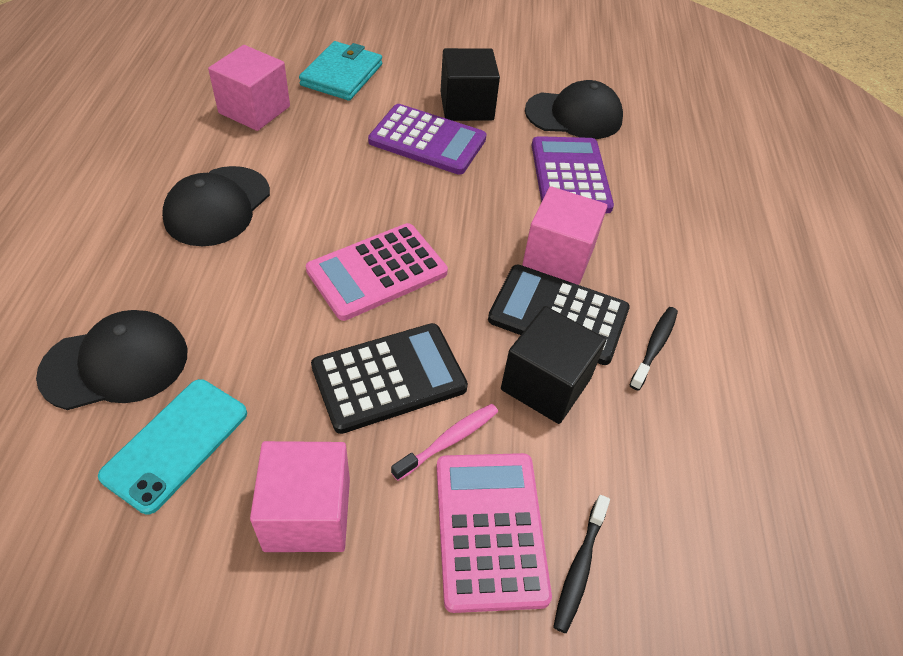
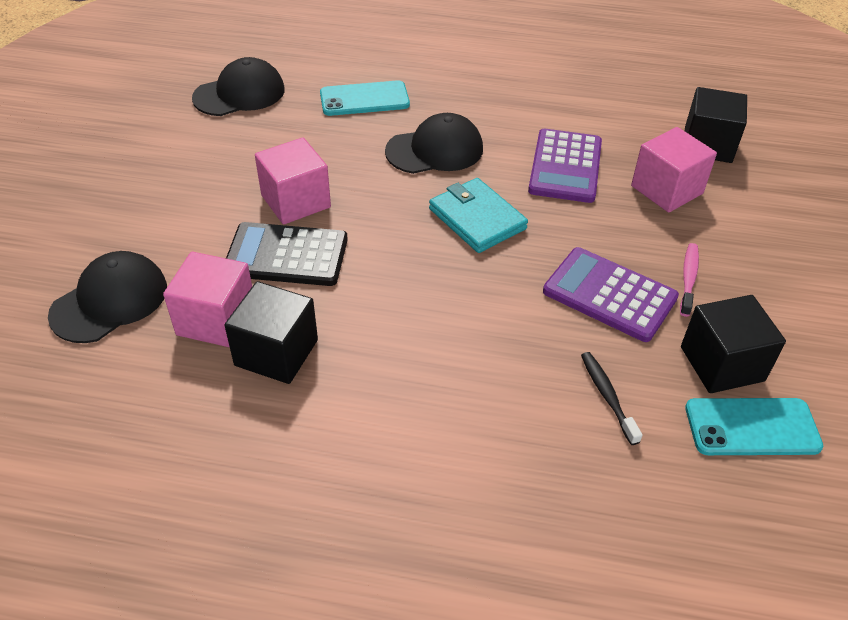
black calculator: [311,323,468,434] [488,265,630,365] = 2 -> [226,222,348,286] = 1
black cube: [440,48,500,121] [501,306,606,424] = 2 -> [224,281,318,384] [681,295,786,393] [685,87,747,163] = 3
black toothbrush: [553,495,610,633] [630,307,678,391] = 2 -> [581,352,643,445] = 1
pink calculator: [306,223,448,321] [436,453,552,613] = 2 -> none = 0
turquoise phone: [98,379,247,514] = 1 -> [320,80,410,116] [685,398,823,455] = 2

